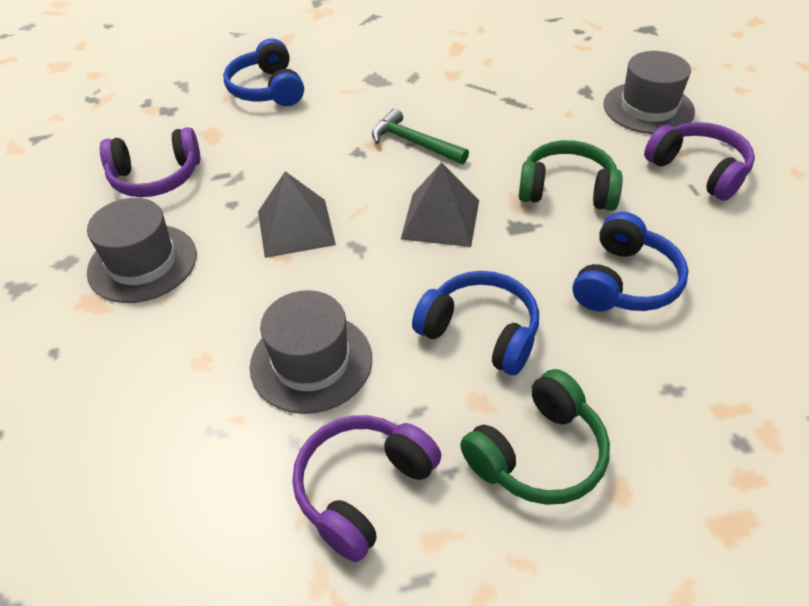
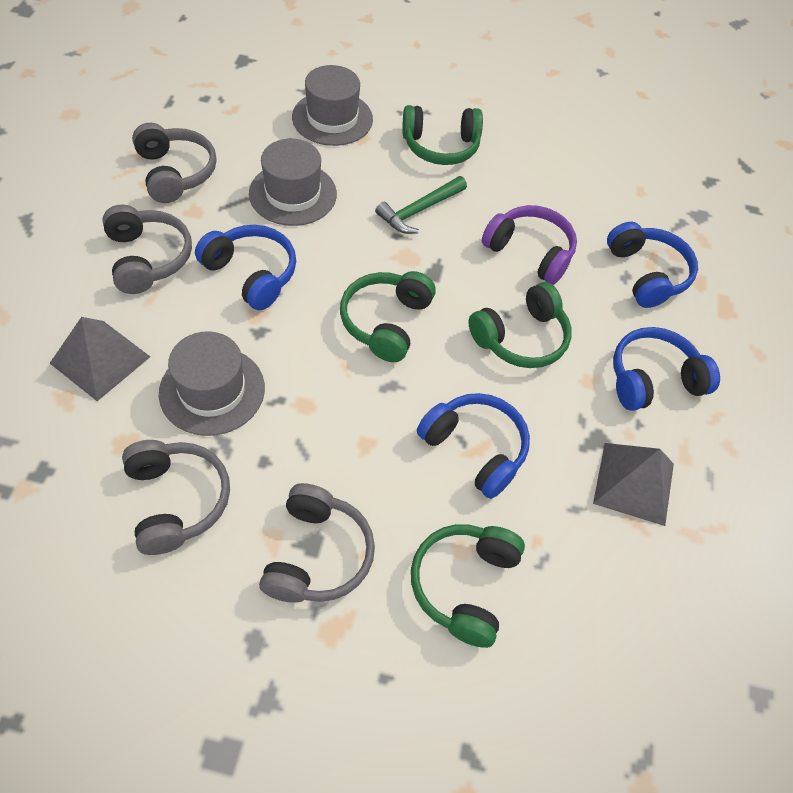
blue headphones: [223,38,304,106] [412,271,539,375] [573,212,689,312] = 3 -> [195,225,296,310] [417,393,530,499] [607,222,698,308] [613,327,720,411] = 4
green headphones: [460,369,610,505] [519,140,623,211] = 2 -> [340,271,436,362] [402,105,483,165] [411,524,525,648] [468,282,572,368] = 4
grey headphones: none = 0 -> [102,204,192,294] [122,440,230,555] [132,123,217,203] [259,483,375,603] = 4
purple headphones: [100,127,200,197] [292,415,442,562] [644,122,755,201] = 3 -> [482,205,577,285] = 1

